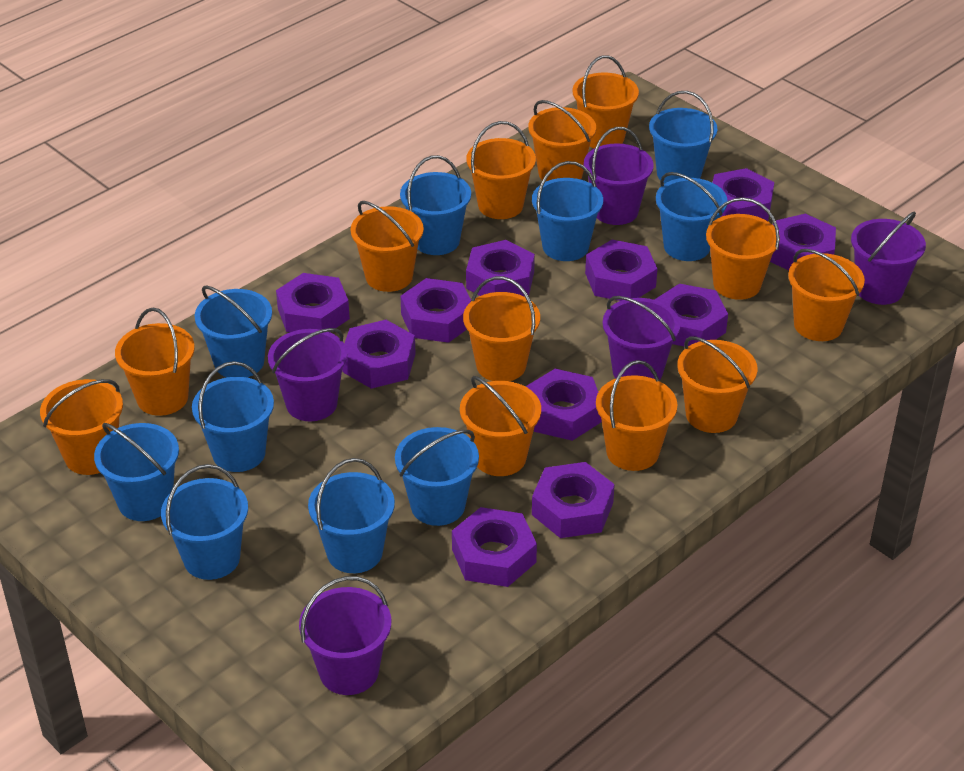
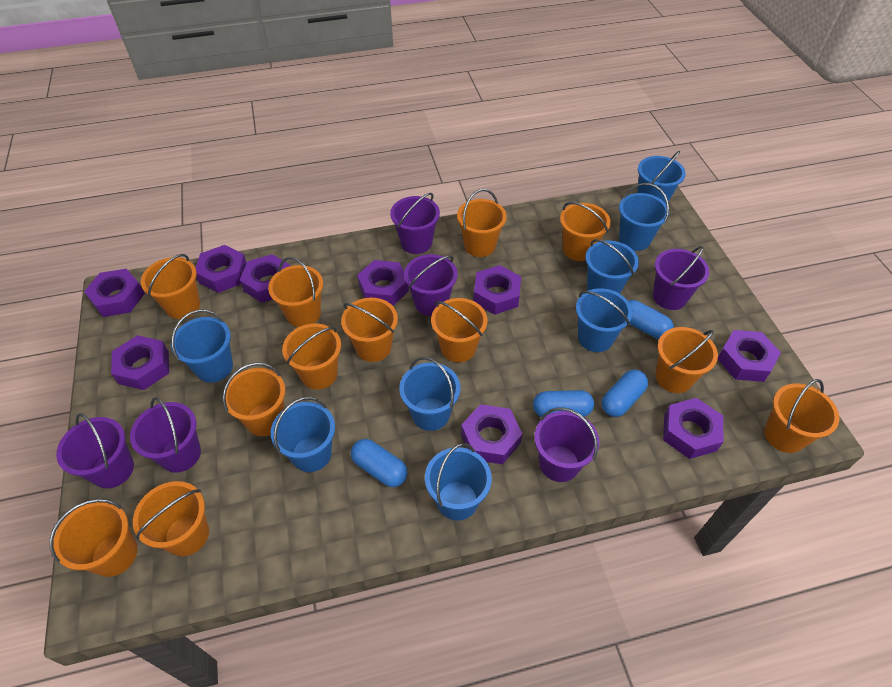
blue bucket: [94,423,179,521] [161,464,248,580] [192,361,274,472] [195,286,272,378] [308,458,395,573] [395,427,479,526] [400,155,471,255] [532,161,603,261] [649,91,717,183] [656,172,728,261] = 10 -> [171,310,233,383] [271,397,335,472] [399,357,460,431] [425,443,492,520] [576,288,632,352] [585,239,639,294] [619,183,669,251] [637,151,686,203] = 8
blue capsule: none = 0 -> [351,439,408,487] [533,390,594,417] [602,370,648,417] [628,300,674,339] = 4
purple bucket: [268,328,347,421] [299,576,391,695] [584,127,654,225] [603,296,680,381] [851,212,926,305] = 5 -> [56,413,134,489] [130,397,201,473] [390,193,440,254] [404,254,457,316] [534,407,599,482] [653,246,709,310] = 6
purple nut: [276,273,350,332] [342,320,416,389] [400,278,471,343] [452,507,537,587] [466,240,535,296] [526,369,601,441] [532,462,615,538] [585,240,657,301] [654,284,728,347] [712,168,774,221] [770,214,836,271] = 11 -> [84,269,145,317] [111,335,169,390] [196,245,247,293] [240,254,290,303] [357,260,409,306] [461,404,522,464] [473,265,521,315] [663,398,724,459] [718,330,781,382] = 9

